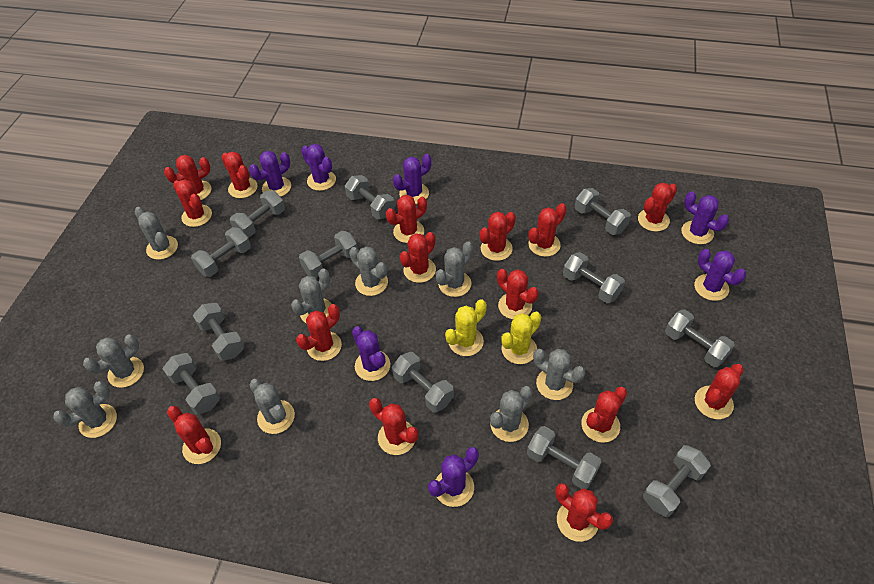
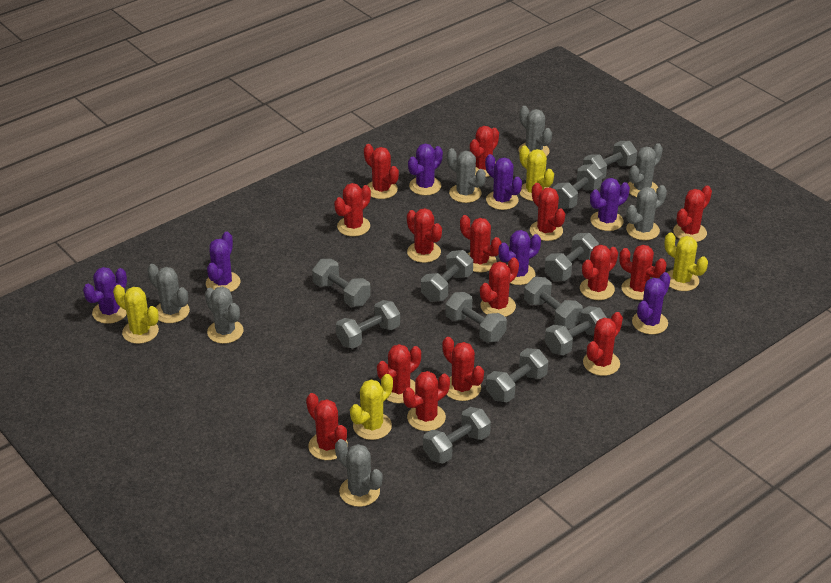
grey cactus: [53,381,117,438] [83,334,144,388] [135,207,178,260] [249,379,295,434] [291,268,332,323] [349,246,388,296] [435,241,473,297] [490,386,532,442] [533,349,586,400] = 9 -> [147,264,190,323] [205,286,244,344] [335,439,383,507] [447,148,486,203] [519,106,552,157] [626,185,667,240] [628,143,663,197] = 7
grey dumbbell: [163,353,220,415] [191,227,251,277] [193,303,245,361] [230,191,285,238] [299,231,358,278] [345,175,395,220] [392,352,454,413] [527,426,602,489] [563,252,625,303] [575,188,631,235] [643,445,711,517] [665,310,735,367] = 12 -> [312,259,371,307] [336,300,400,349] [421,250,473,302] [423,407,491,464] [445,292,507,343] [486,348,548,402] [524,277,583,329] [545,233,599,281] [545,306,607,355] [553,164,603,209] [583,141,637,179] = 11
yellow cactus: [445,299,487,356] [501,312,541,364] = 2 -> [113,285,159,344] [350,374,393,440] [519,145,554,201] [664,232,708,291] = 4

